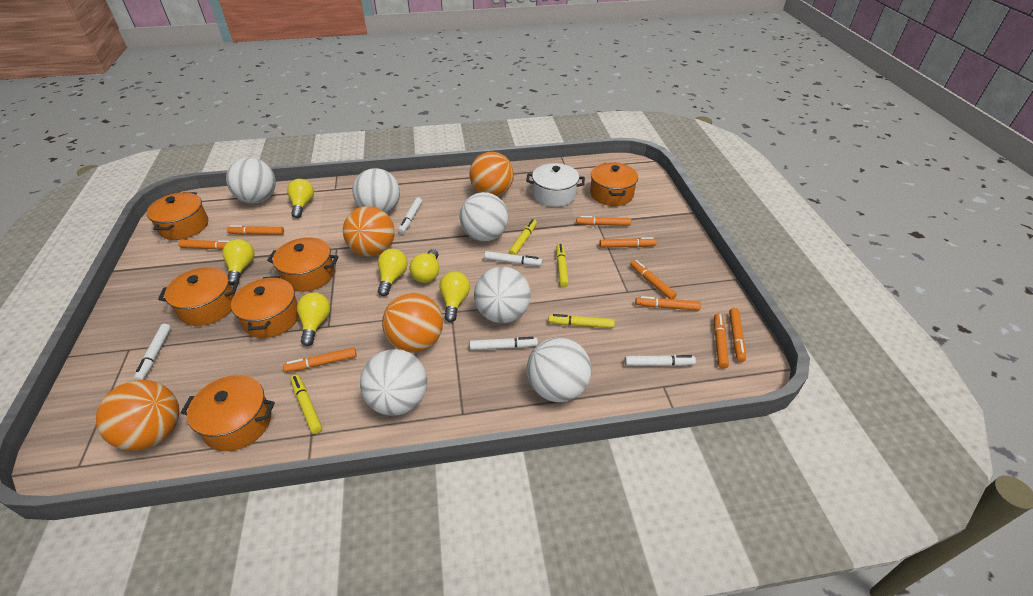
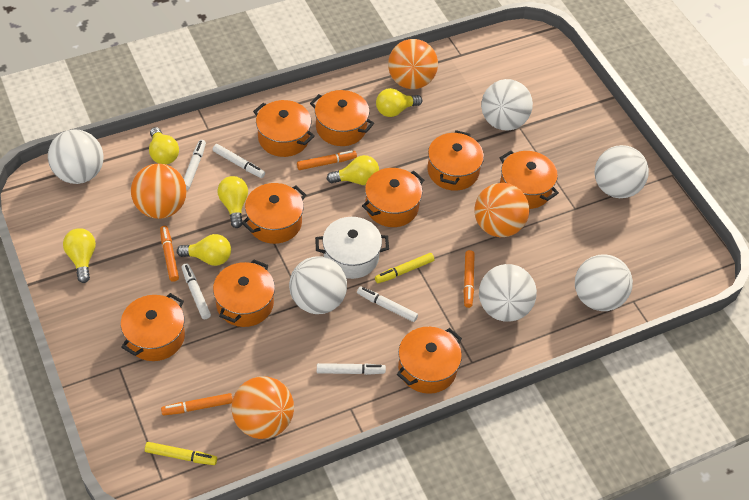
orange marker: [178,240,229,250] [227,225,284,235] [283,348,357,372] [576,216,631,226] [599,237,657,248] [630,260,677,299] [635,296,701,311] [714,313,729,369] [729,308,746,362] = 9 -> [160,226,179,282] [161,393,233,415] [297,150,357,170] [463,250,475,308] = 4
orange pot: [147,192,208,240] [158,267,239,326] [181,375,275,451] [231,276,299,338] [267,237,339,292] [590,162,638,206] = 6 -> [121,293,185,361] [213,259,275,327] [242,183,306,244] [253,100,315,157] [310,90,374,146] [362,168,424,227] [397,327,462,394] [427,130,484,191] [500,150,559,209] = 9
yellow marker: [291,375,322,434] [509,219,537,255] [548,314,615,328] [556,244,569,287] = 4 -> [145,442,217,465] [375,253,434,283] = 2

